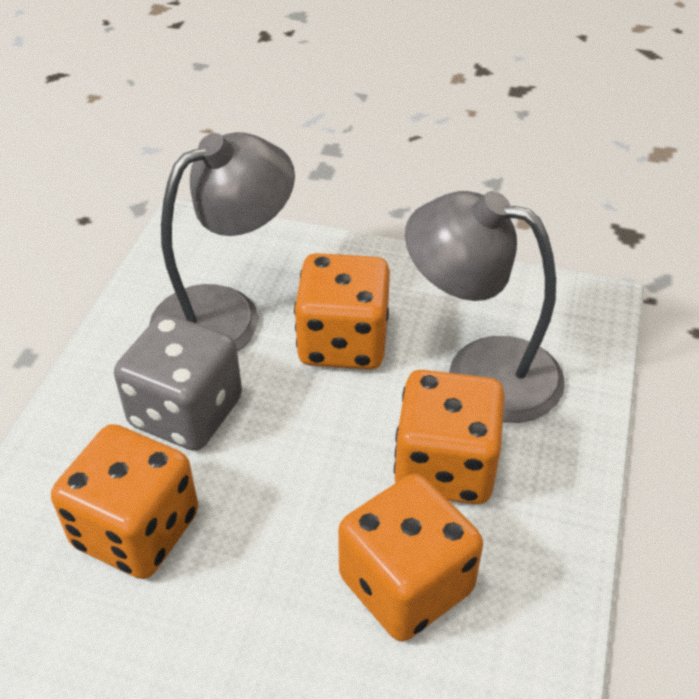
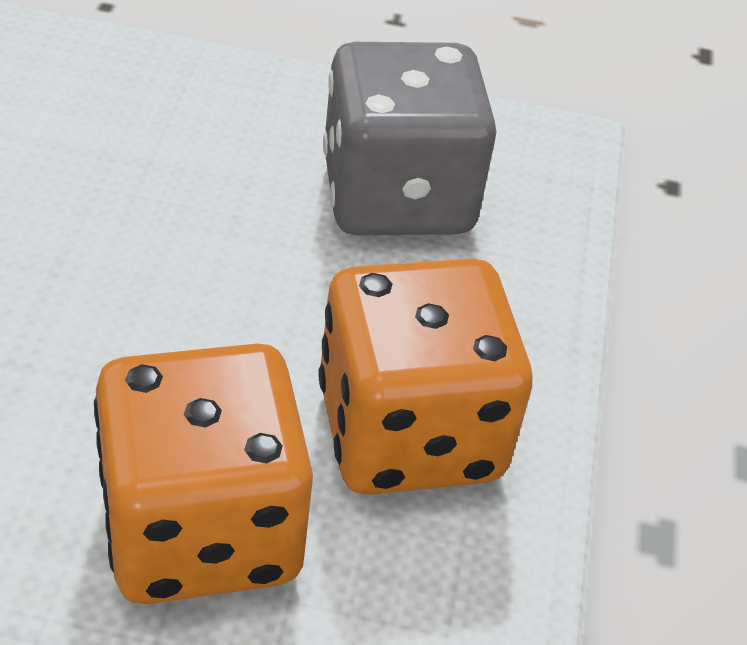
grey lamp: [149,132,295,352] [405,191,565,423] = 2 -> none = 0
orange dice: [51,424,198,579] [294,253,390,369] [338,474,483,642] [394,370,505,504] = 4 -> [94,344,313,604] [319,258,532,495] = 2

